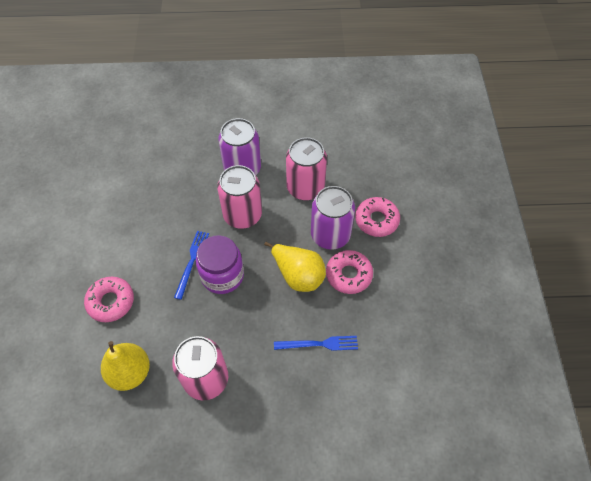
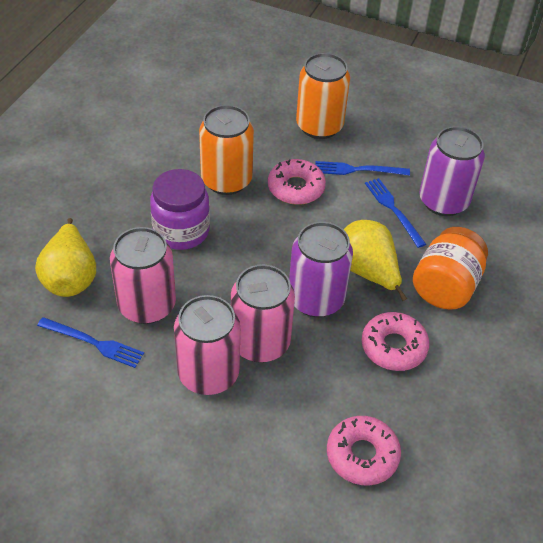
blue fork: [174,231,209,300] [274,336,358,351] = 2 -> [37,317,144,368] [316,161,410,176] [365,178,426,248] = 3
orange can: none = 0 -> [199,105,254,195] [296,53,350,139] = 2
orange jar: none = 0 -> [413,227,488,310] = 1

